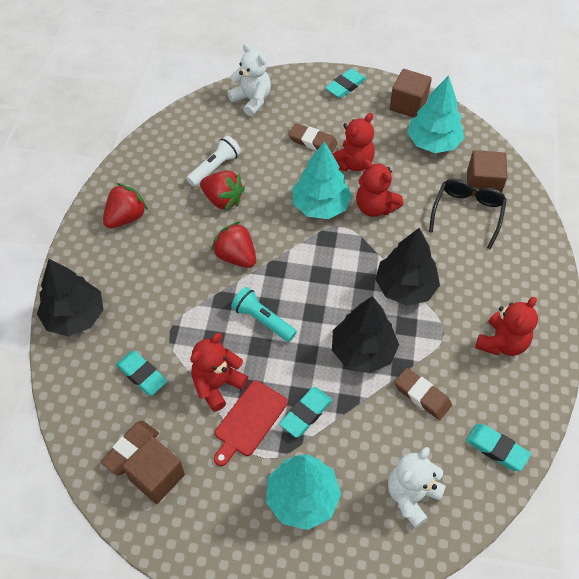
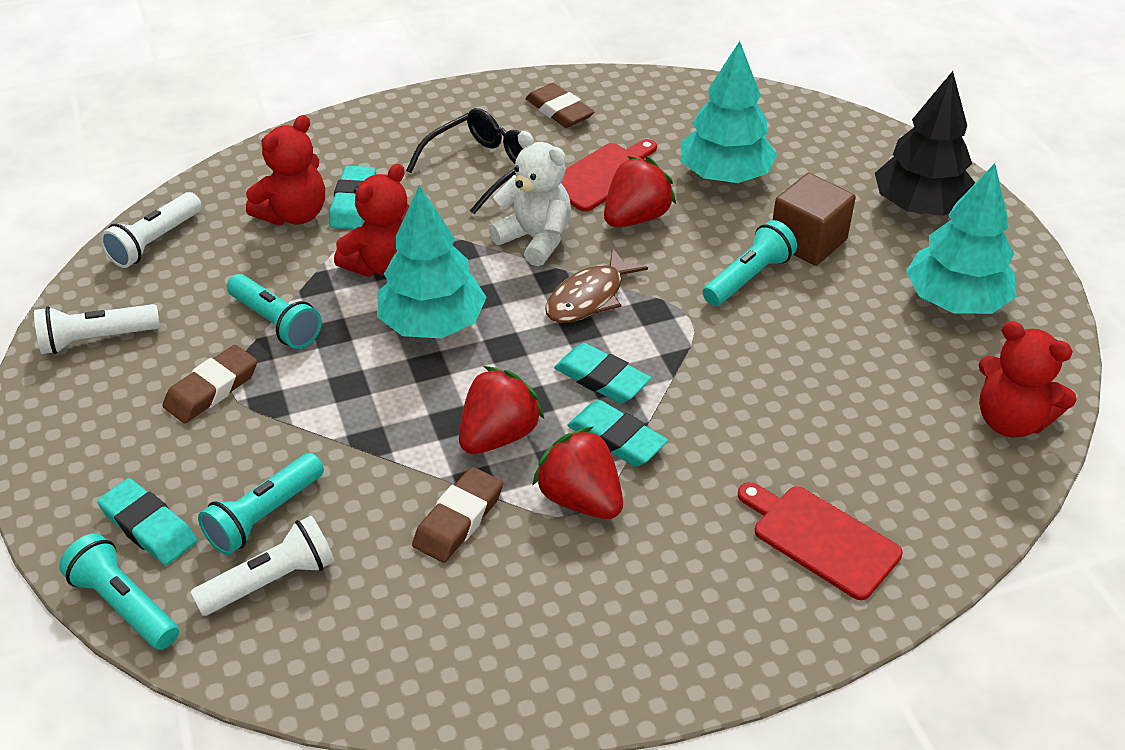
black tree: [37,259,104,336] [332,296,399,373] [375,228,440,306] = 3 -> [875,71,975,216] = 1
brown cube: [122,436,185,504] [389,69,432,118] [467,150,507,196] = 3 -> [773,173,856,266] = 1
brown fish: none = 0 -> [545,248,648,323] = 1
red cutting board: [214,380,288,466] = 1 -> [561,139,657,212] [738,482,903,600] = 2
red teddy bear: [190,333,248,412] [332,113,375,171] [356,159,403,217] [475,297,538,356] = 4 -> [246,115,325,225] [334,164,409,277] [979,321,1077,438] = 3
turquoise flashlight: [231,287,297,342] = 1 -> [59,533,179,650] [198,453,324,555] [227,274,322,349] [703,220,797,306] = 4
white flashlight: [186,136,241,187] = 1 -> [34,304,160,354] [100,192,202,268] [191,516,334,616] = 3
white teddy bear: [227,43,271,116] [388,447,446,528] = 2 -> [488,131,571,266] = 1

